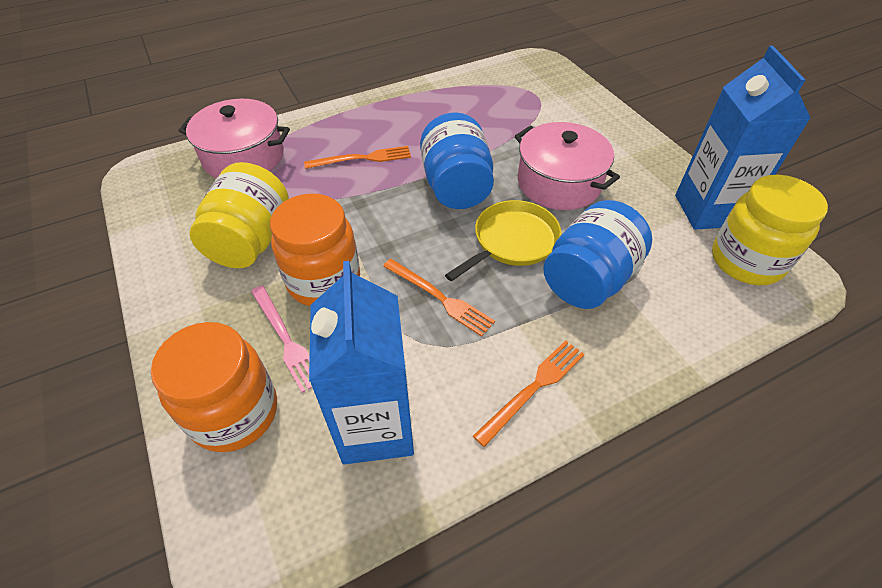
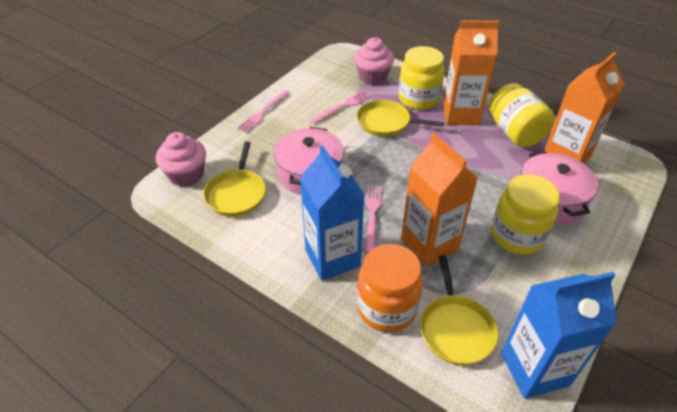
blue jar: [420,112,494,209] [543,200,652,309] = 2 -> none = 0
orange carton: none = 0 -> [401,133,478,267] [443,20,500,125] [544,52,624,163] = 3
orange fork: [304,146,411,169] [383,259,495,337] [473,340,585,447] = 3 -> none = 0
orange jar: [151,322,277,452] [270,194,360,306] = 2 -> [357,244,423,332] = 1
pink cupcake: none = 0 -> [156,132,206,187] [354,37,394,85] = 2
pink fork: [251,286,312,393] = 1 -> [237,90,290,133] [310,91,371,124] [365,185,382,253] = 3
yellow jar: [190,162,289,268] [712,175,828,285] = 2 -> [399,46,445,110] [489,83,555,147] [491,174,560,254] = 3
yellow pan: [445,200,561,282] = 1 -> [203,141,266,216] [357,100,445,136] [420,255,498,365] = 3

